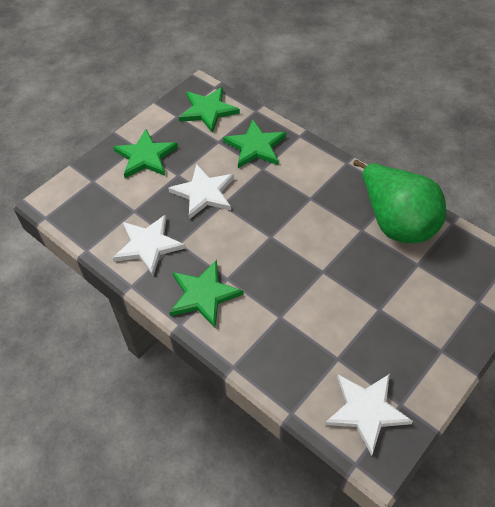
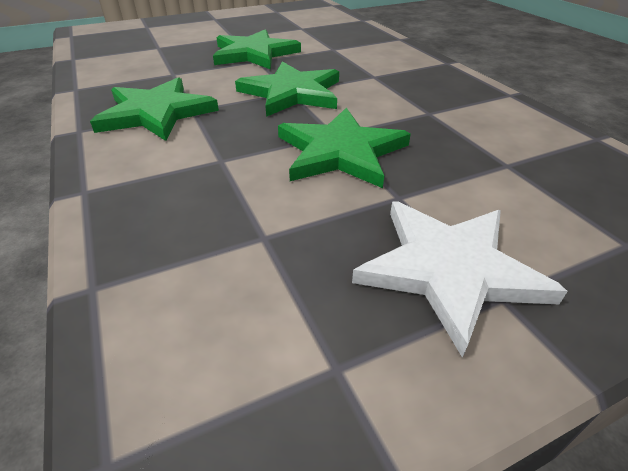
green pear: [353,160,446,243] = 1 -> none = 0
white star: [113,214,186,276] [168,164,234,219] [325,374,413,456] = 3 -> [352,201,568,358] = 1

